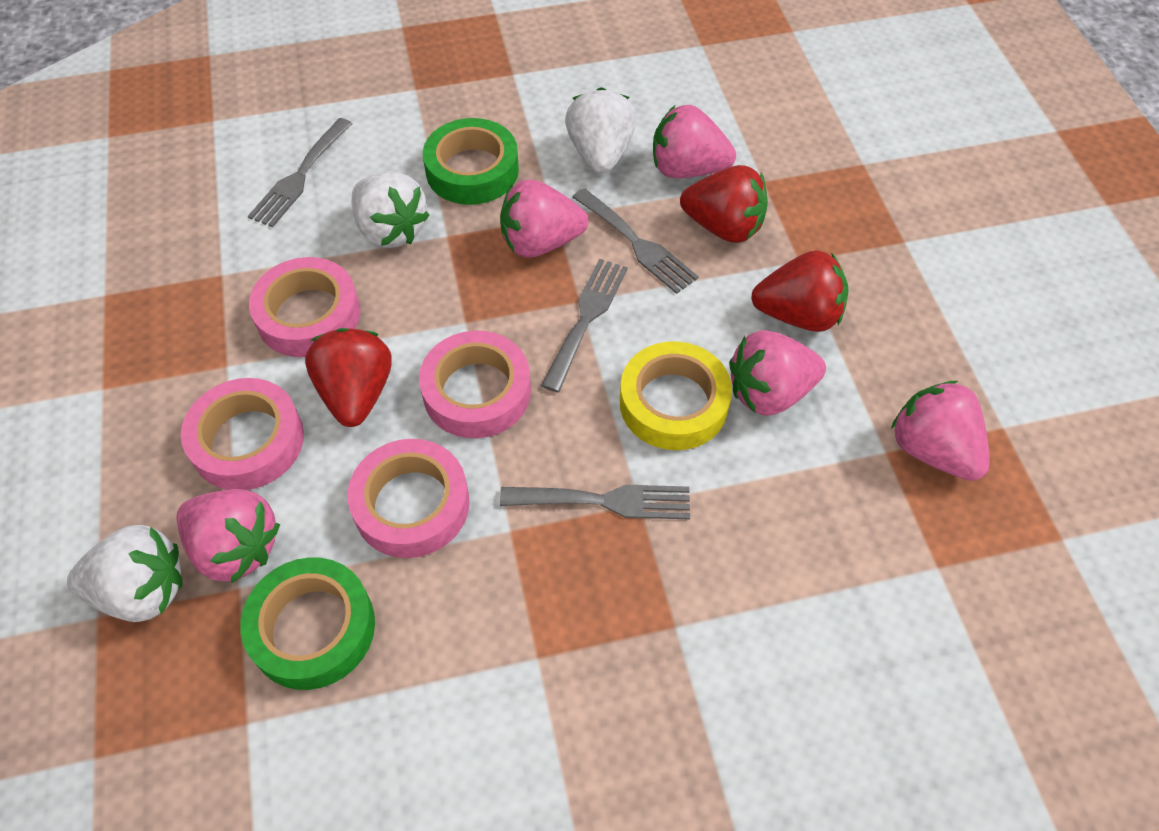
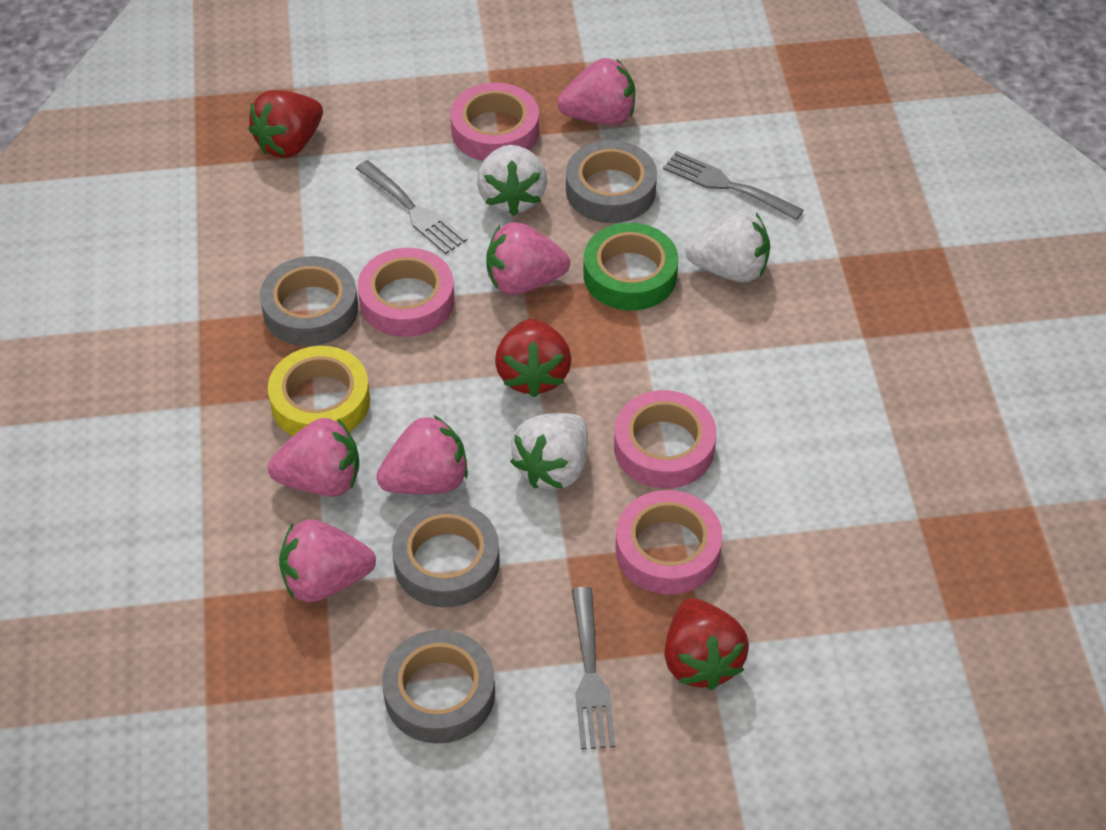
green tape: [240,557,375,690] [423,118,519,205] = 2 -> [583,223,678,311] = 1
grey fork: [248,118,352,228] [500,485,690,520] [541,259,628,392] [572,188,699,294] = 4 -> [356,160,467,254] [572,587,616,750] [663,151,804,220] = 3
grey tape: none = 0 -> [260,256,358,346] [382,629,495,744] [392,502,500,607] [566,140,657,223] = 4

